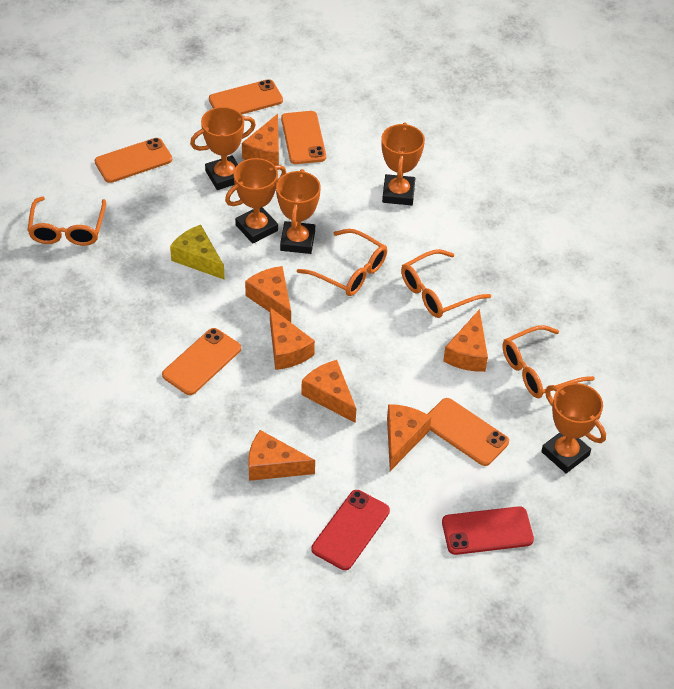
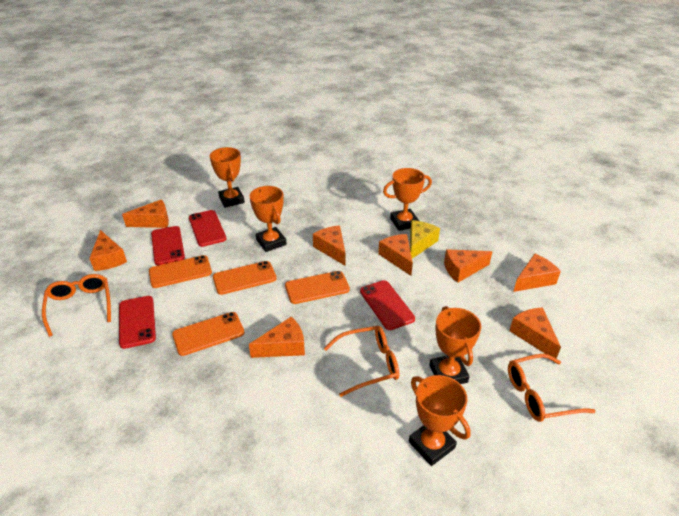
orange cheese: [242,114,279,165] [245,266,291,322] [248,430,315,481] [270,307,315,370] [301,360,356,423] [387,404,431,471] [443,309,488,372] = 7 -> [90,230,127,271] [122,199,169,228] [249,317,305,358] [313,225,345,266] [378,234,413,276] [444,249,492,283] [509,307,561,359] [513,254,561,292] = 8
orange glasses: [27,197,106,246] [297,229,387,296] [401,249,491,318] [502,325,595,398] = 4 -> [42,274,111,337] [324,326,399,397] [508,354,595,422] = 3
orange phone: [95,138,172,183] [162,328,241,395] [209,79,283,114] [281,111,326,164] [427,398,509,466] = 5 -> [149,255,212,288] [172,312,244,356] [213,261,277,295] [285,271,350,304] = 4
red phone: [312,490,390,570] [442,506,534,555] = 2 -> [119,296,156,349] [151,226,185,265] [189,210,226,247] [360,280,415,330] = 4

